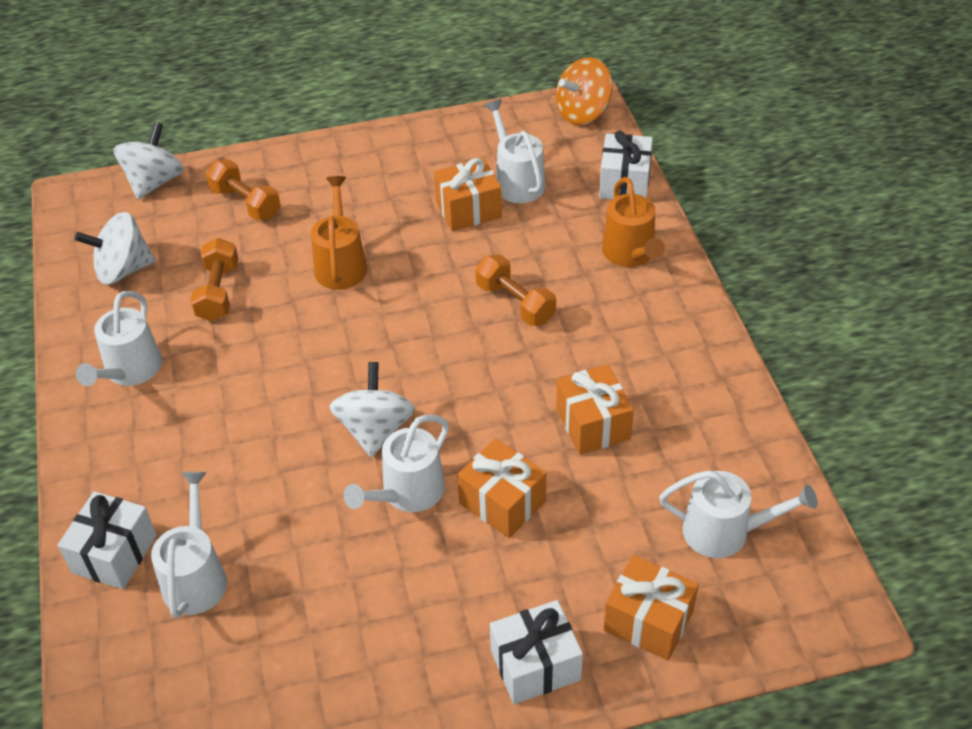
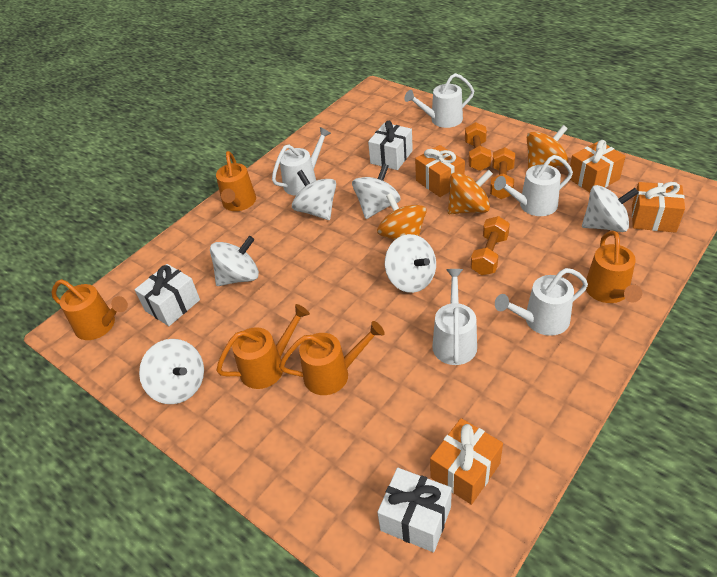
orange spinning top: [556,57,613,125] = 1 -> [377,193,427,240] [448,170,493,214] [527,125,569,169] = 3
orange watering can: [311,176,367,290] [602,177,665,267] = 2 -> [52,279,128,340] [216,151,256,211] [216,304,310,389] [279,321,385,395] [586,231,642,303] = 5
white spinning top: [75,212,156,285] [113,122,184,199] [329,362,415,457] = 3 -> [139,339,204,404] [210,236,259,286] [292,170,336,220] [352,164,401,219] [385,234,436,293] [582,185,639,232] = 6

